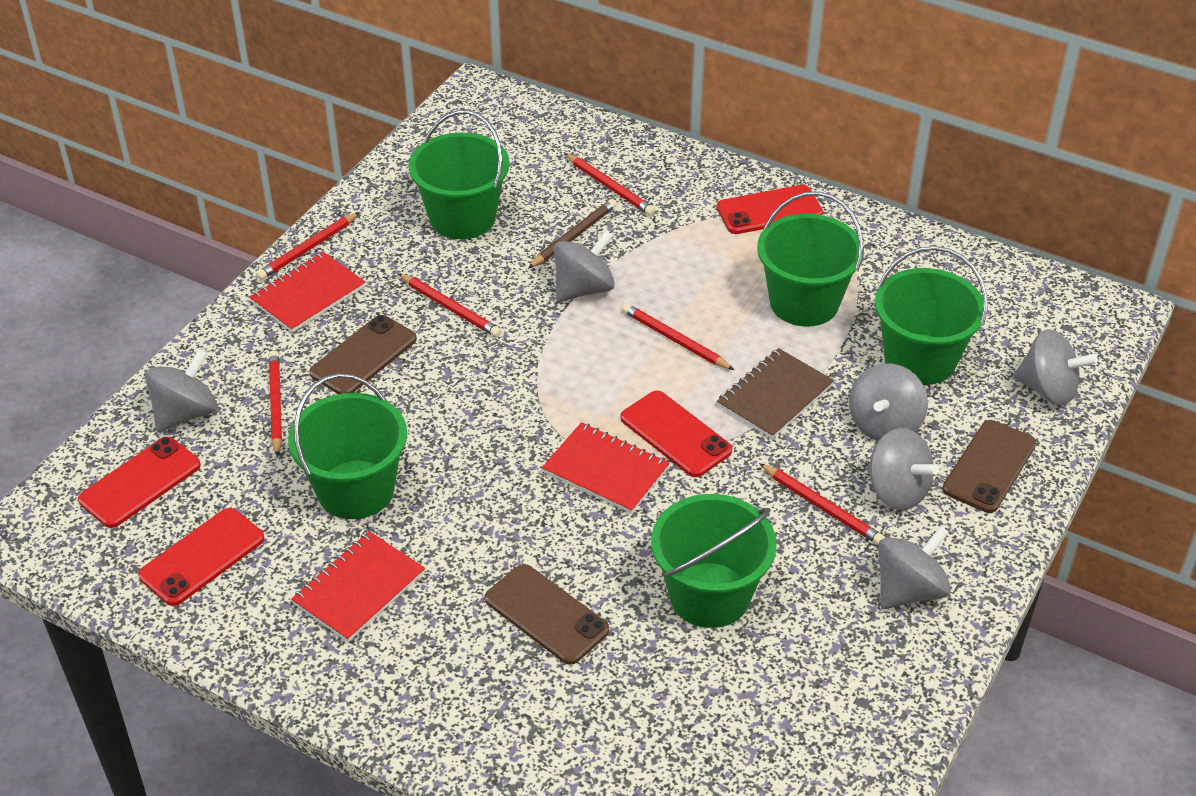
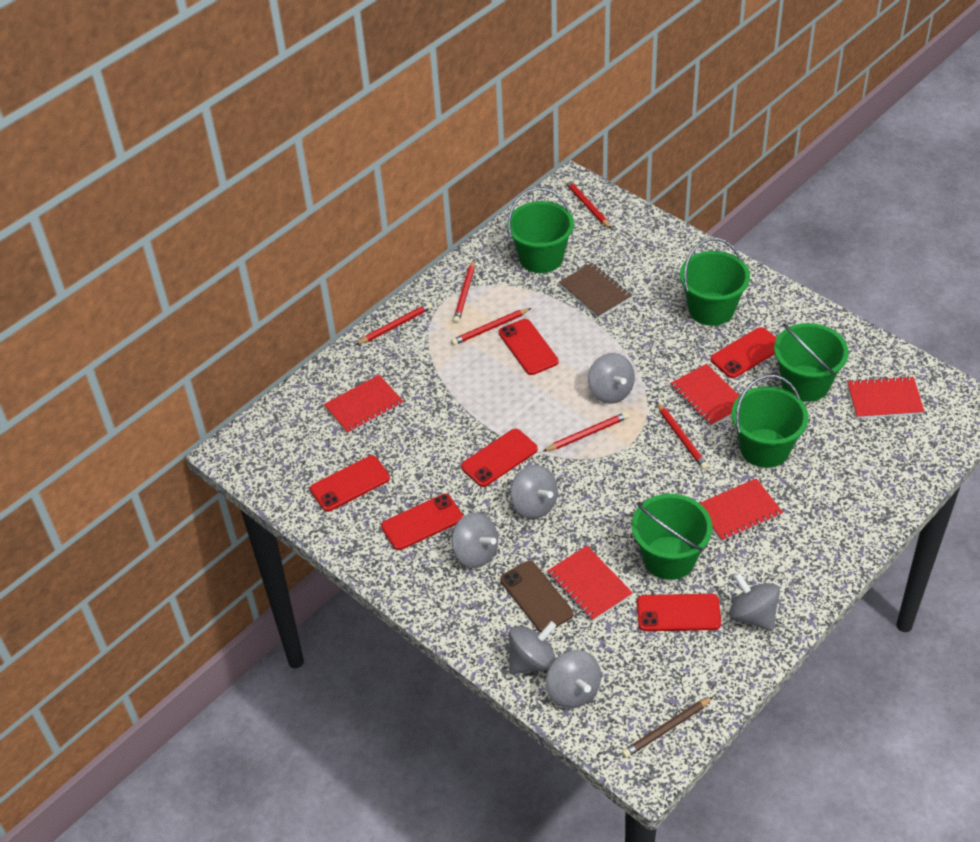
brown phone: [309,315,417,394] [485,564,609,665] [942,420,1037,513] = 3 -> [500,561,573,632] = 1
red notebook: [249,252,366,333] [291,531,425,642] [542,422,670,514] = 3 -> [324,375,404,435] [547,546,633,621] [670,364,739,427] [700,478,783,542] [847,376,925,419] = 5
red phone: [78,437,201,528] [138,508,264,606] [621,391,732,477] [717,185,823,234] = 4 -> [310,455,390,512] [381,494,463,550] [461,429,538,487] [499,319,559,375] [637,594,721,631] [710,327,776,378] = 6

